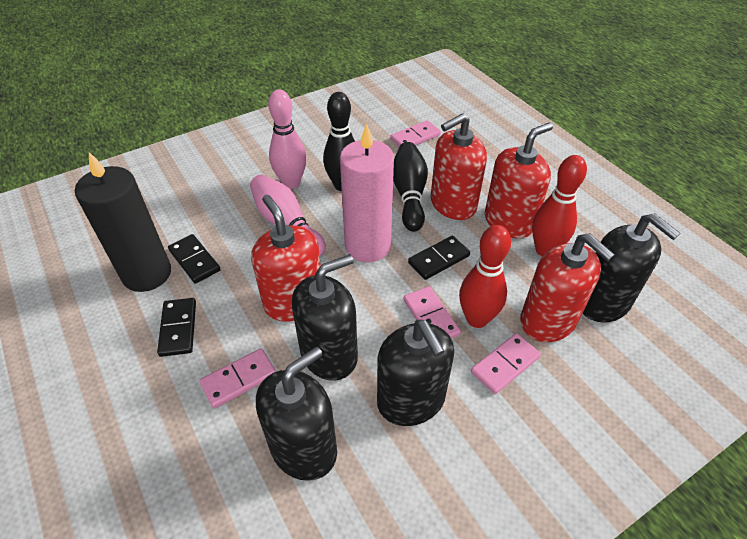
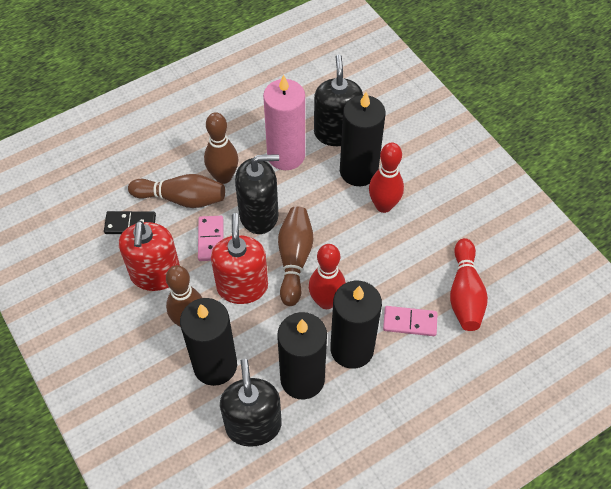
black bowling pin: [323,92,355,191] [393,142,428,232] = 2 -> none = 0
black candle: [75,152,171,292] = 1 -> [180,298,237,386] [277,312,327,399] [330,281,382,369] [340,92,386,186] = 4
black domino: [157,298,196,357] [168,234,221,284] [408,236,470,280] = 3 -> [104,211,156,234] = 1
black soap dispenser: [256,347,337,481] [292,254,358,381] [377,319,454,426] [582,213,680,322] = 4 -> [220,359,282,447] [235,154,279,234] [314,54,363,146] = 3
brown bowling pin: none = 0 -> [128,174,225,208] [166,265,202,327] [204,112,238,184] [278,206,313,306] = 4
pink bowling pin: [250,175,326,256] [268,90,307,189] = 2 -> none = 0
pink domino: [200,348,276,408] [390,120,441,146] [404,286,461,339] [471,333,541,394] = 4 -> [198,216,223,261] [383,306,438,336] = 2
red bowling pin: [459,225,511,328] [532,155,587,256] = 2 -> [309,244,346,309] [369,142,404,213] [450,238,488,331] = 3
red soap dispenser: [251,195,321,322] [431,113,487,220] [485,123,553,239] [520,233,615,342] = 4 -> [119,221,180,291] [211,213,268,304] = 2

